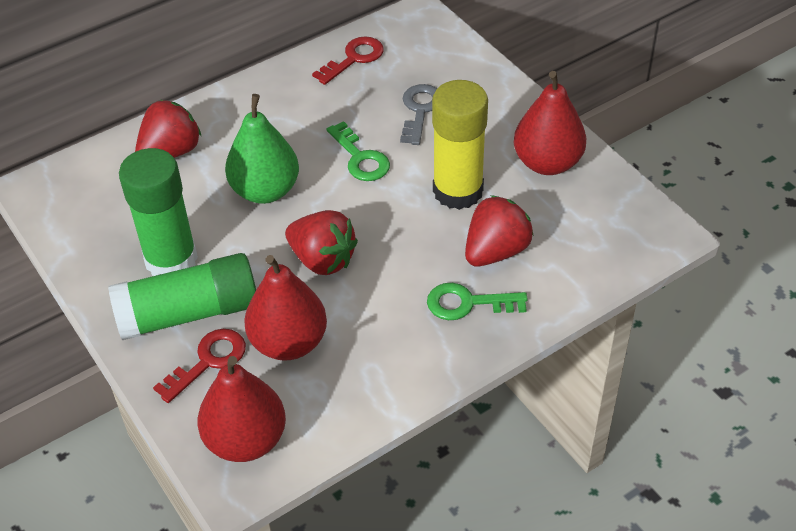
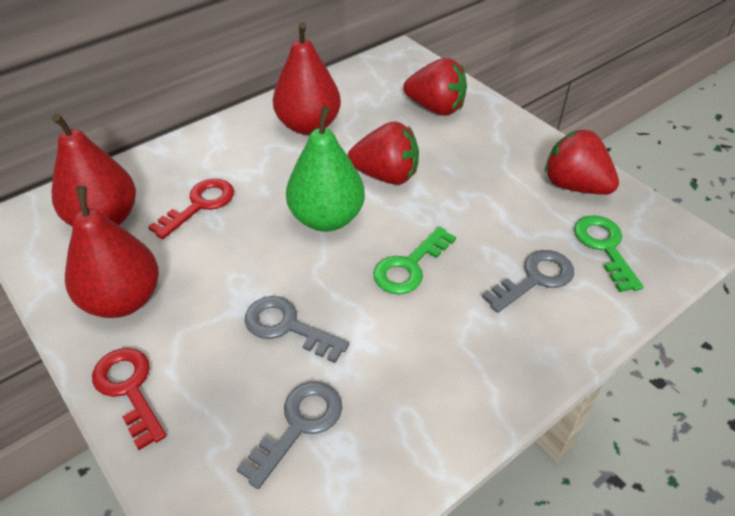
green glue stick: [108,253,256,340] [119,148,198,276] = 2 -> none = 0
grey key: [400,84,437,145] = 1 -> [237,382,342,489] [245,296,349,363] [482,250,574,313] = 3
yellow glue stick: [432,80,488,210] = 1 -> none = 0

